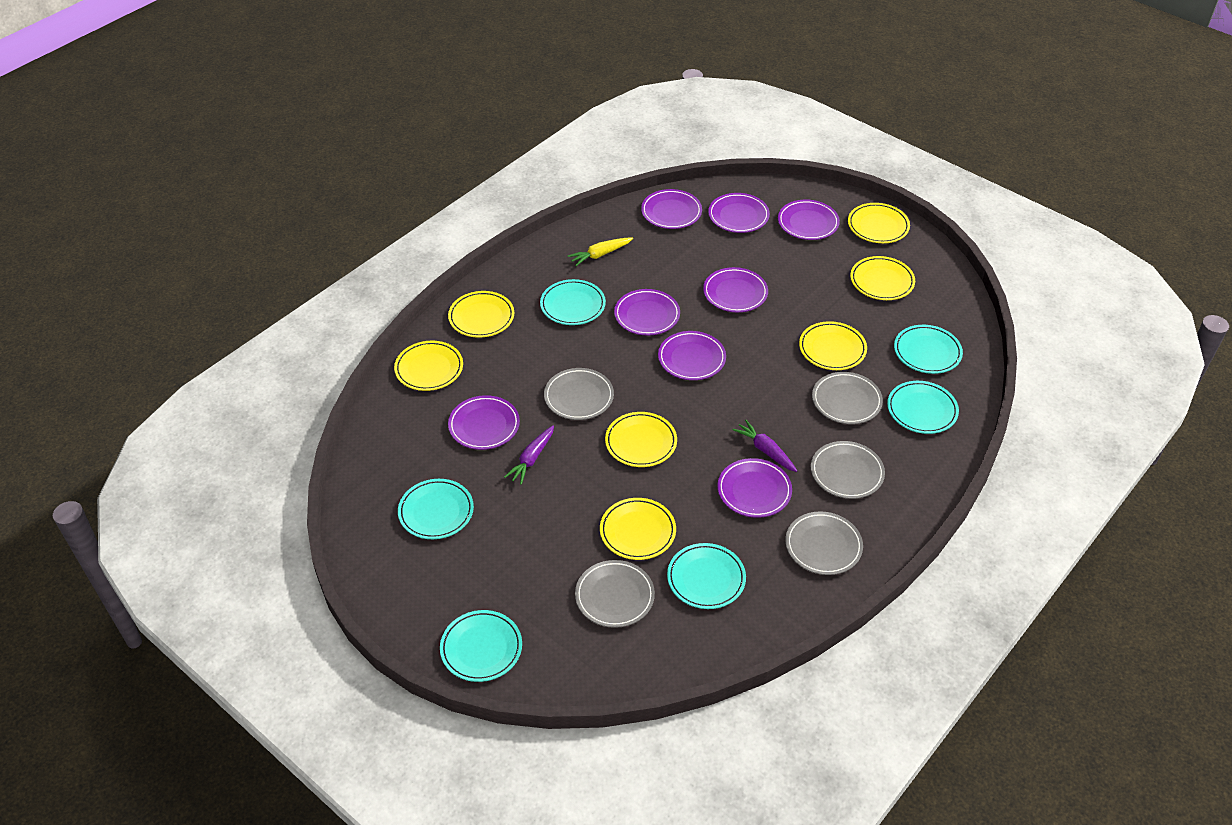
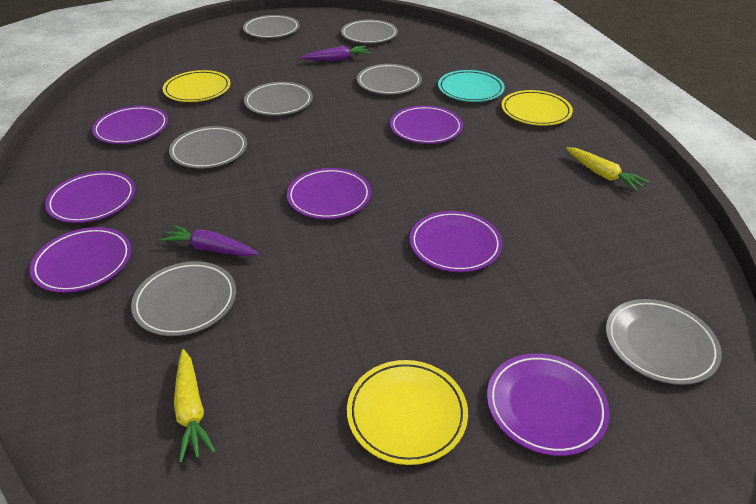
grey plate: [544,368,614,420] [575,560,655,628] [785,511,863,575] [811,441,885,499] [812,372,883,424] = 5 -> [131,261,236,336] [169,126,247,168] [243,15,300,38] [244,82,313,116] [341,20,398,43] [357,64,422,95] [606,299,722,385] = 7
purple plate: [448,395,520,450] [614,289,680,335] [641,189,702,229] [658,331,726,380] [703,267,768,312] [708,193,770,233] [717,458,792,518] [778,200,840,240] = 8 -> [30,227,131,293] [45,171,135,223] [92,106,168,144] [287,168,371,219] [390,105,463,144] [410,211,502,272] [487,353,610,456] = 7
turquoise plate: [398,479,474,539] [440,610,522,682] [540,279,606,325] [667,543,746,609] [887,381,959,434] [894,325,963,374] = 6 -> [438,70,505,102] = 1
yellow carrot: [568,237,633,266] = 1 -> [174,349,216,463] [566,147,649,191] = 2
yellow plate: [394,341,463,391] [448,291,514,338] [600,498,676,560] [605,412,677,467] [799,321,867,370] [848,203,910,243] [850,256,915,300] = 7 -> [163,70,231,102] [347,360,468,465] [501,90,573,126] = 3

